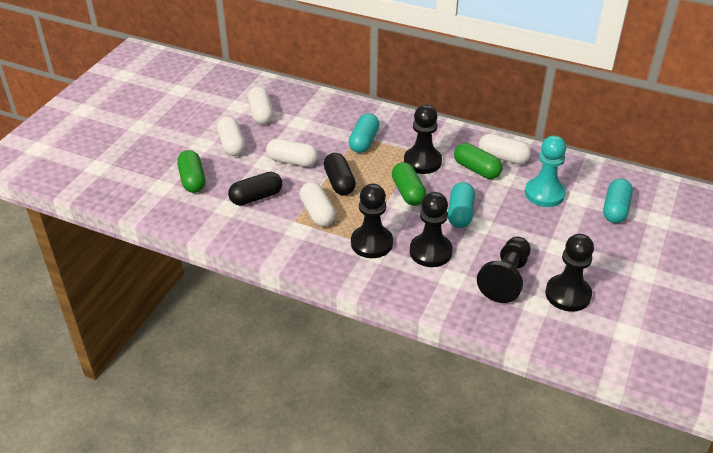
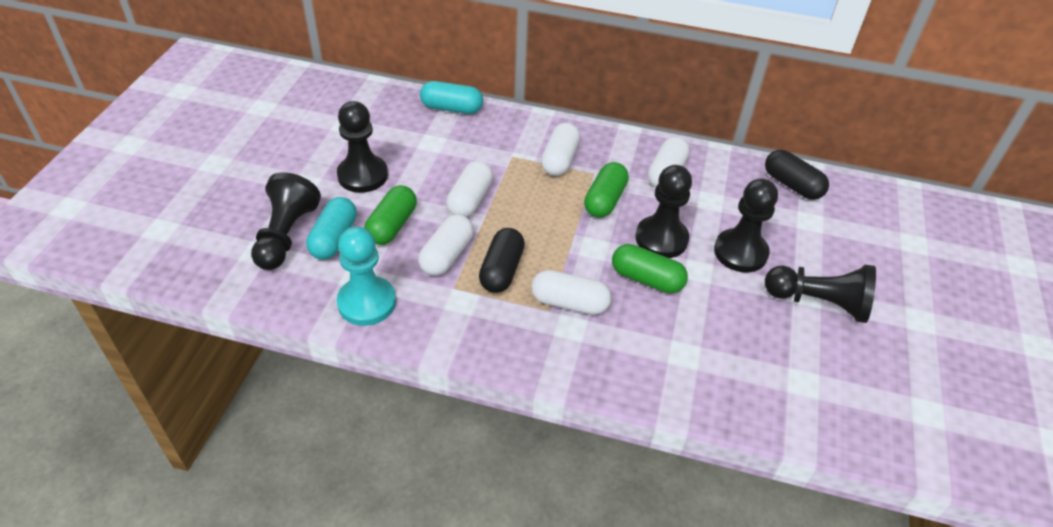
turquoise capsule: [349,113,379,153] [448,182,475,228] [603,178,633,223] = 3 -> [306,197,357,260] [420,81,483,114] = 2

